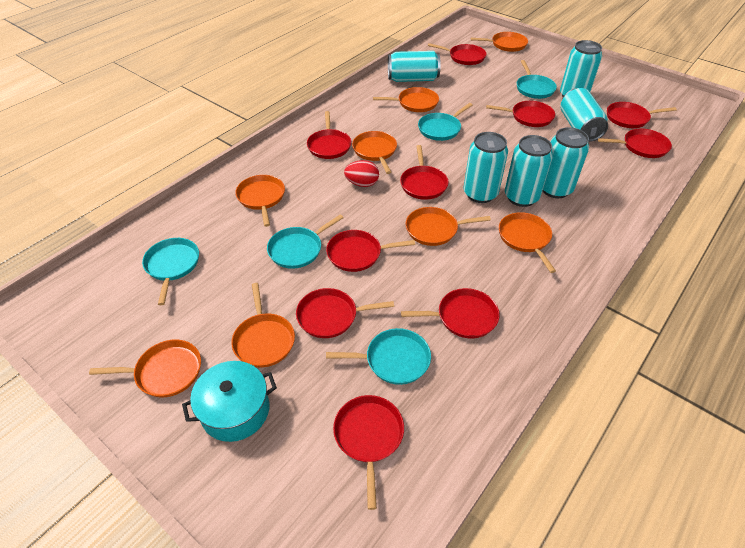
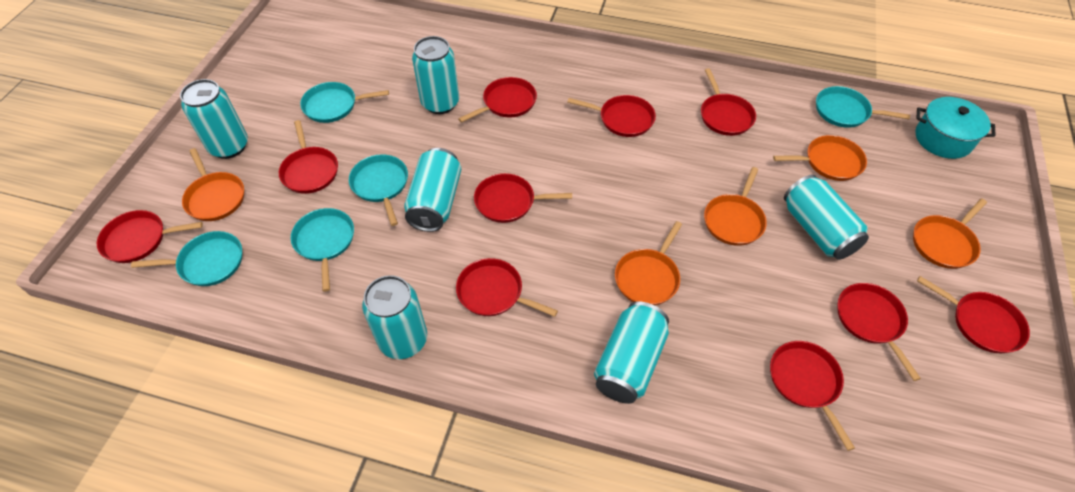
orange pan: [89,340,201,397] [232,283,295,367] [235,175,285,227] [352,131,397,174] [373,87,439,112] [406,207,491,246] [471,32,528,52] [499,212,556,273] = 8 -> [182,148,244,221] [615,221,682,305] [704,167,767,246] [773,135,867,181] [913,198,987,269] = 5
red egg: [344,160,379,187] = 1 -> none = 0

